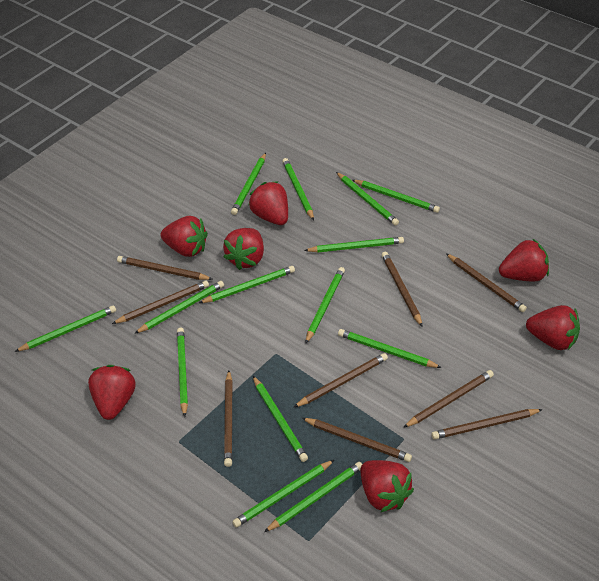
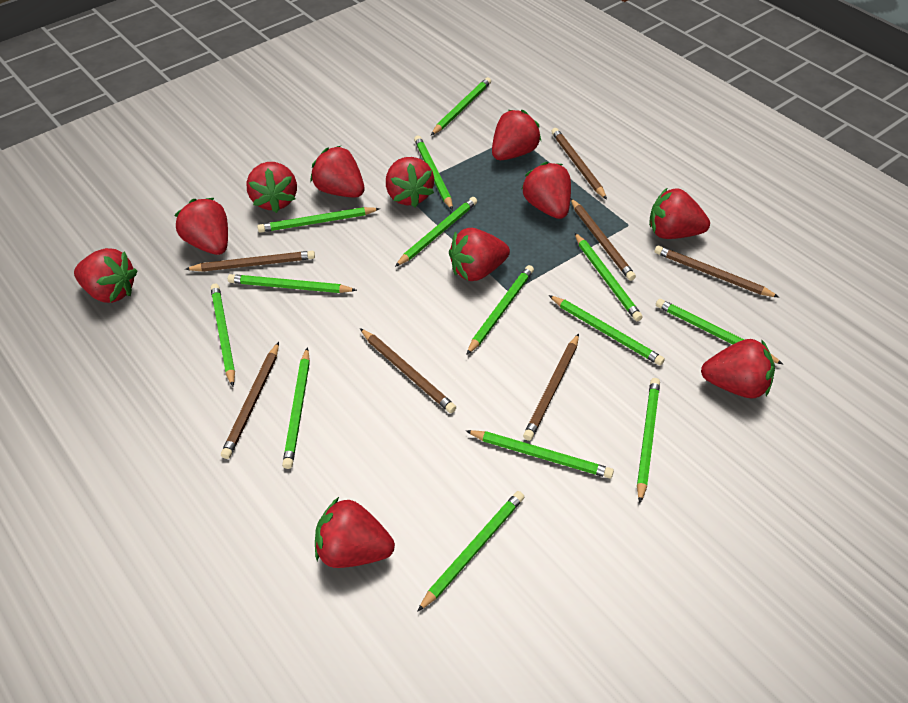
brown pencil: [112,280,209,324] [117,256,212,280] [224,371,233,467] [294,353,388,407] [302,418,412,462] [382,252,423,327] [403,370,494,428] [431,409,543,440] [446,254,527,312] = 9 -> [185,251,315,272] [221,342,279,459] [360,328,457,413] [523,333,579,441] [551,128,607,200] [571,199,636,281] [654,245,780,298] = 7
red strawberry: [88,365,136,420] [161,216,208,257] [223,228,264,270] [248,181,288,225] [360,460,414,512] [499,239,549,282] [526,305,580,350] = 7 -> [74,248,137,303] [174,198,228,255] [246,162,297,213] [310,146,364,198] [315,497,395,568] [386,157,434,207] [449,228,510,281] [492,110,541,160] [521,162,571,219] [649,187,710,239] [701,339,775,398] = 11

